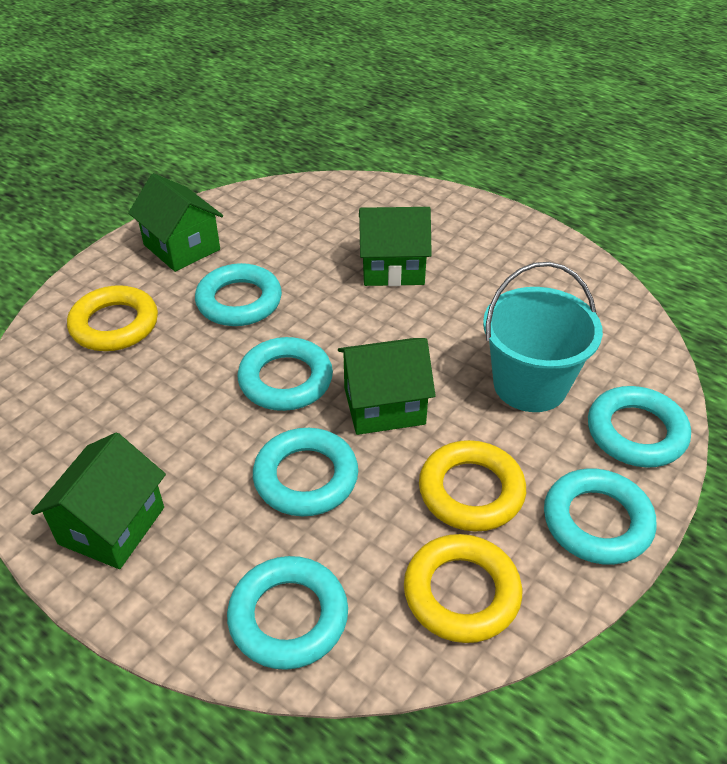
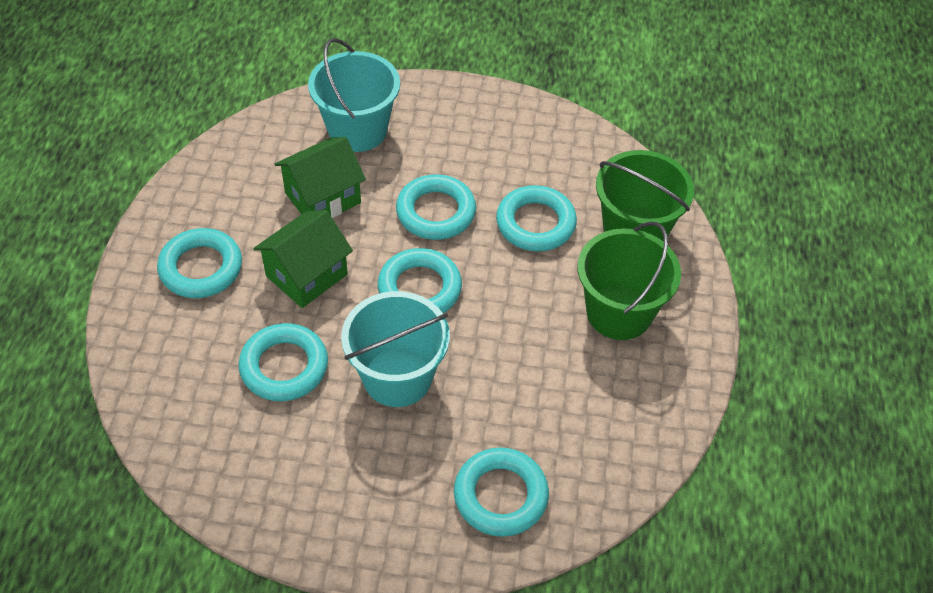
green bucket: none = 0 -> [578,221,681,340] [596,150,694,242] = 2
green house: [31,432,166,569] [128,173,223,272] [338,338,436,435] [359,207,432,286] = 4 -> [253,210,353,308] [275,137,366,218] = 2
turquoise bucket: [483,262,603,412] = 1 -> [308,38,400,152] [341,291,450,407] = 2
yellow ring: [67,285,158,351] [404,534,522,643] [419,440,526,532] = 3 -> none = 0

